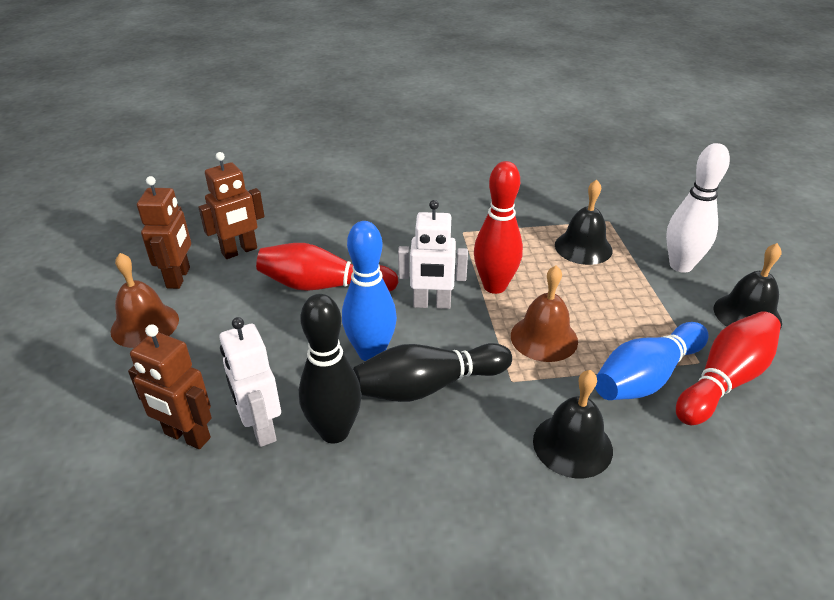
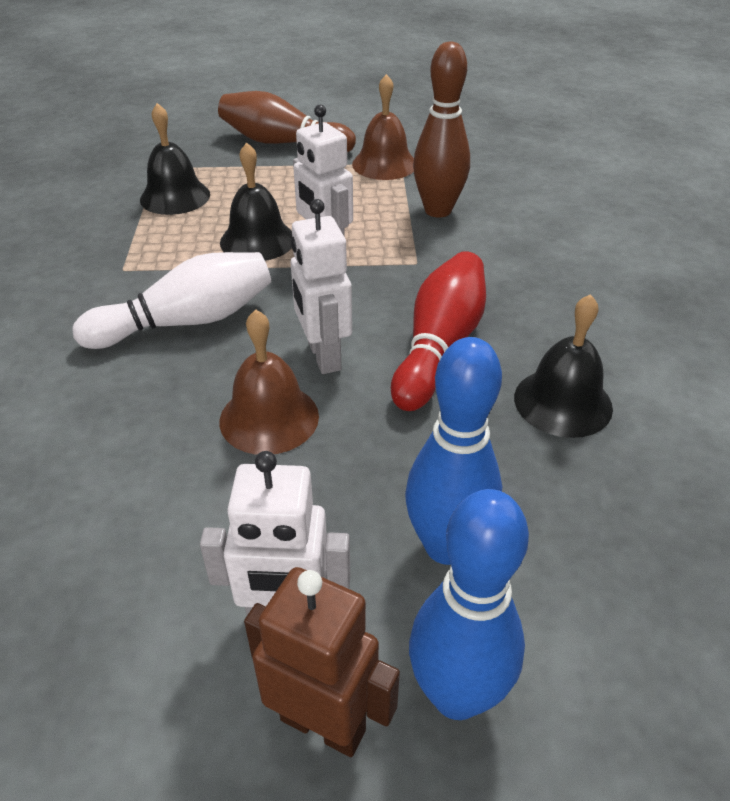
black bowling pin: [299,294,362,443] [353,343,512,402] = 2 -> none = 0
brown bowling pin: none = 0 -> [218,91,356,152] [413,42,470,218] = 2
brown robot: [128,324,212,449] [137,176,191,289] [198,152,265,259] = 3 -> [244,567,400,757] = 1
red bowling pin: [256,243,399,292] [474,161,523,294] [676,311,781,425] = 3 -> [391,251,486,411] = 1
white robot: [219,317,281,447] [398,200,468,309] = 2 -> [200,451,350,615] [291,199,352,374] [293,105,353,237] = 3

